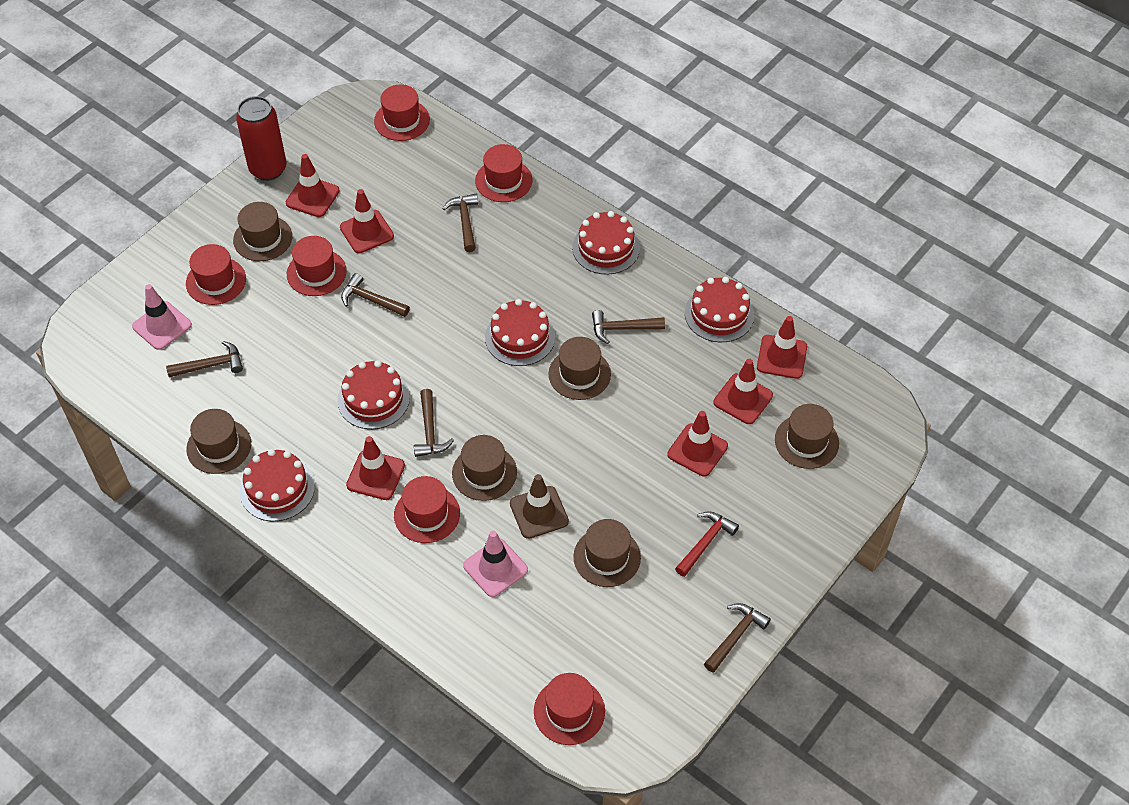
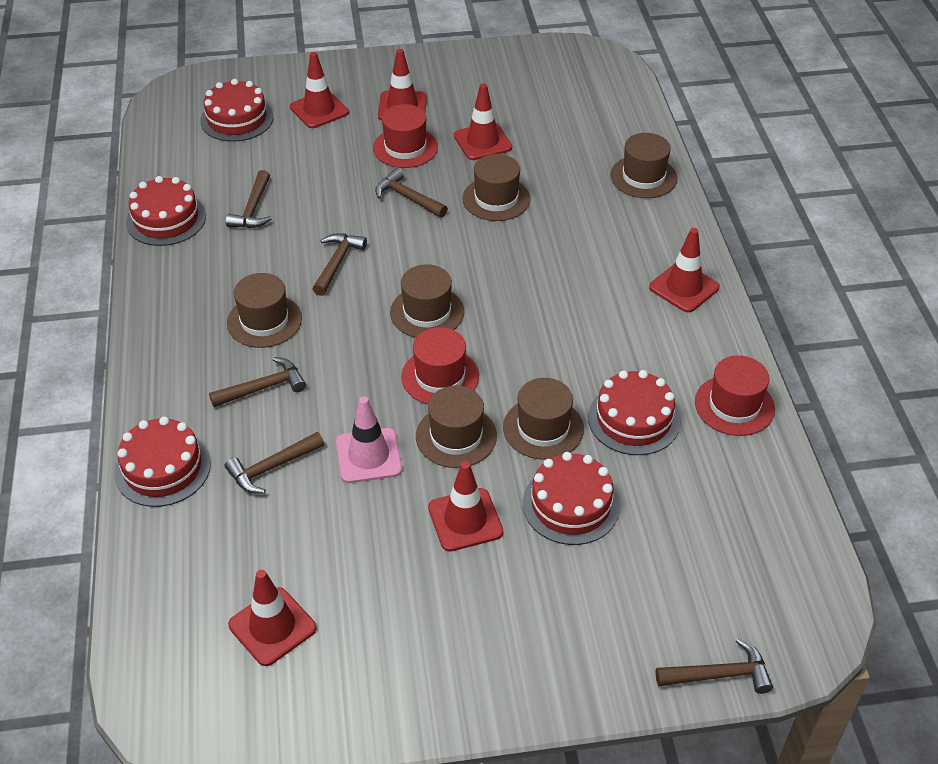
brown traffic cone: [510,474,569,539] = 1 -> none = 0
pink traffic cone: [132,284,192,350] [463,531,528,597] = 2 -> [336,397,402,483] = 1
red can: [236,96,287,181] = 1 -> none = 0
red hammer: [675,511,739,577] = 1 -> none = 0
red hat: [186,244,246,305] [287,236,347,296] [374,85,430,141] [394,476,460,543] [475,144,532,202] [534,673,605,745] = 6 -> [373,104,438,168] [401,327,479,404] [695,355,775,436] = 3

